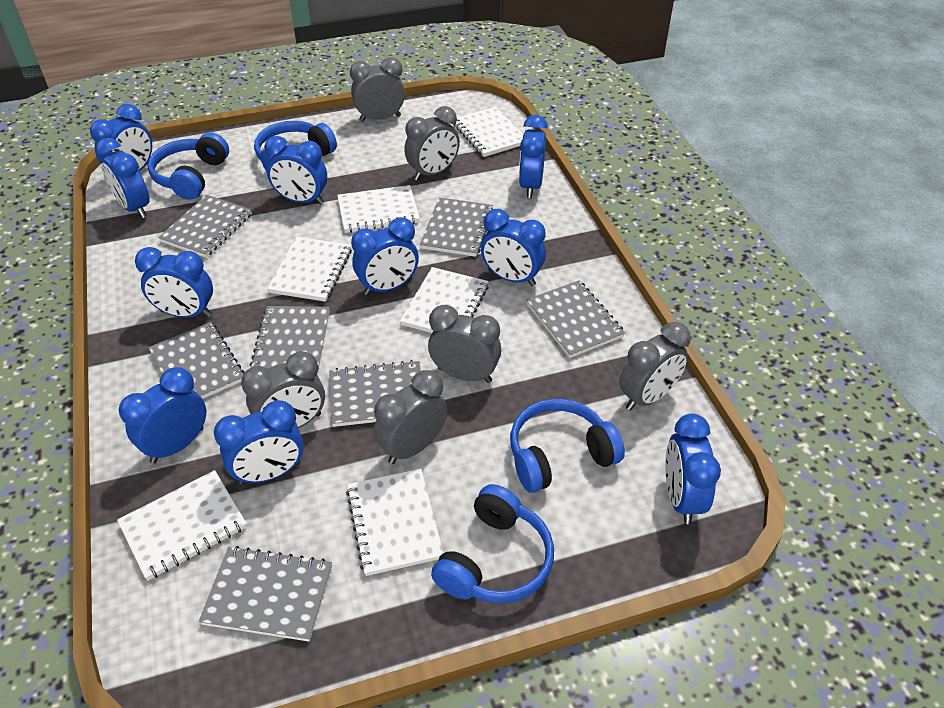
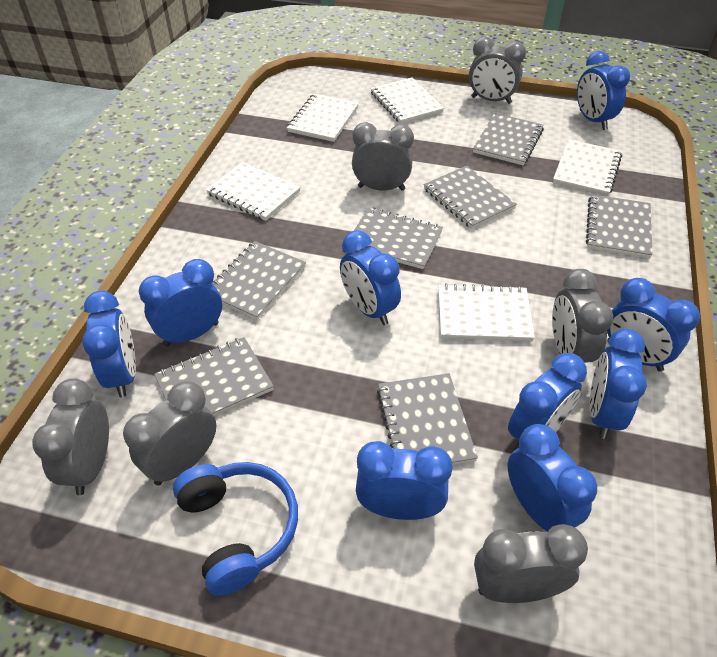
blue clock: [90,104,152,171] [96,138,150,218] [119,367,206,463] [135,247,213,318] [214,400,304,485] [264,136,327,205] [351,217,419,295] [481,209,546,286] [519,115,548,198] [665,413,721,524] = 10 -> [82,291,136,397] [139,259,222,347] [340,230,401,325] [356,441,453,520] [508,353,587,450] [508,424,597,531] [577,51,630,130] [590,328,647,439] [607,278,700,372] = 9
blue headphones: [148,132,229,200] [254,121,337,172] [431,484,554,603] [510,399,625,493] = 4 -> [173,462,298,596] = 1
white notebook: [117,470,247,581] [267,237,352,302] [337,185,420,233] [346,469,444,576] [400,267,489,333] [453,107,523,157] = 6 -> [206,162,301,221] [287,94,359,142] [370,77,444,124] [439,284,535,341] [553,139,622,196] = 5

